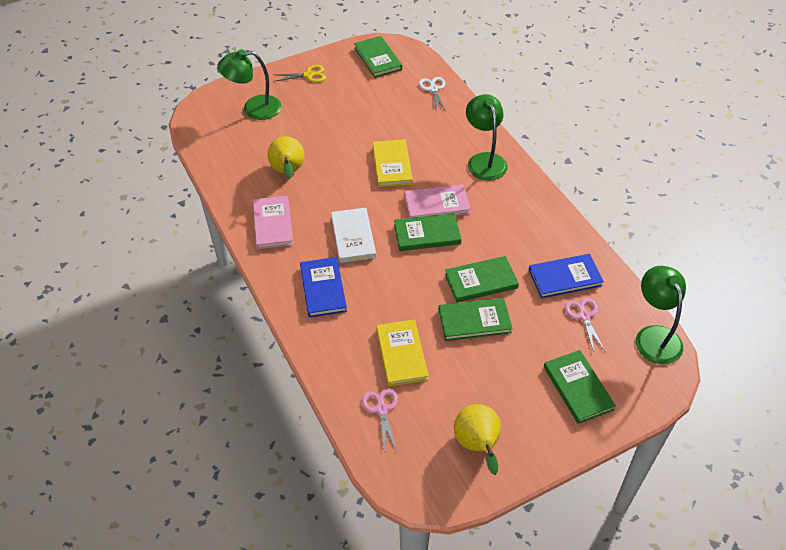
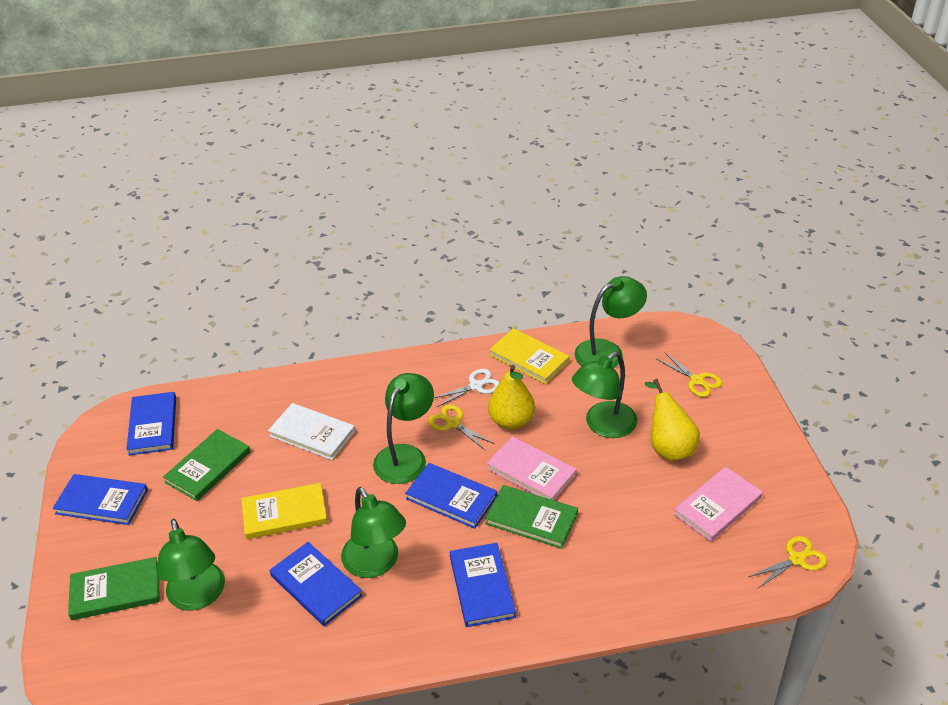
blue book: [300,257,347,318] [529,254,604,298] = 2 -> [53,474,148,525] [126,392,176,456] [270,542,363,626] [405,463,497,529] [450,543,516,627] = 5
green book: [354,36,402,78] [394,213,462,251] [439,298,513,341] [445,256,519,302] [544,350,616,424] = 5 -> [68,557,160,620] [163,429,251,501] [485,485,578,549] = 3
green lamp: [217,49,281,120] [466,94,508,181] [636,266,686,364] = 3 -> [156,519,225,610] [341,487,406,578] [373,373,434,484] [572,351,637,438] [575,276,647,368] = 5
pink scissors: [362,388,398,453] [565,298,605,352] = 2 -> none = 0
yellow scissors: [274,65,326,82] = 1 -> [428,404,495,451] [656,352,722,397] [748,536,827,588] = 3

